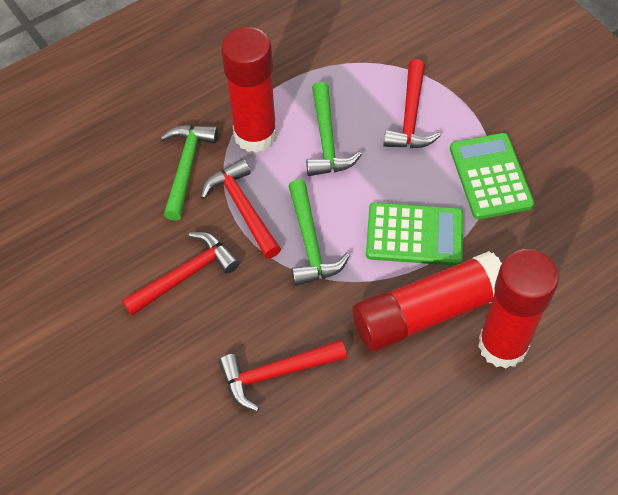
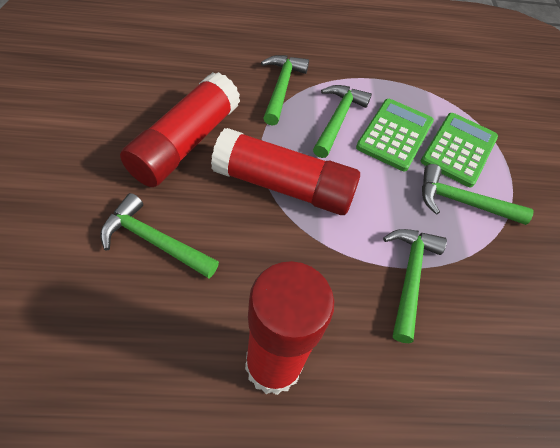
green hammer: [160,125,218,221] [289,179,350,286] [306,82,362,176] = 3 -> [100,193,219,278] [261,55,309,126] [313,85,372,158] [383,229,447,343] [422,164,533,225] = 5
red hammer: [122,232,239,316] [201,159,281,259] [219,340,347,412] [383,59,441,148] = 4 -> none = 0

